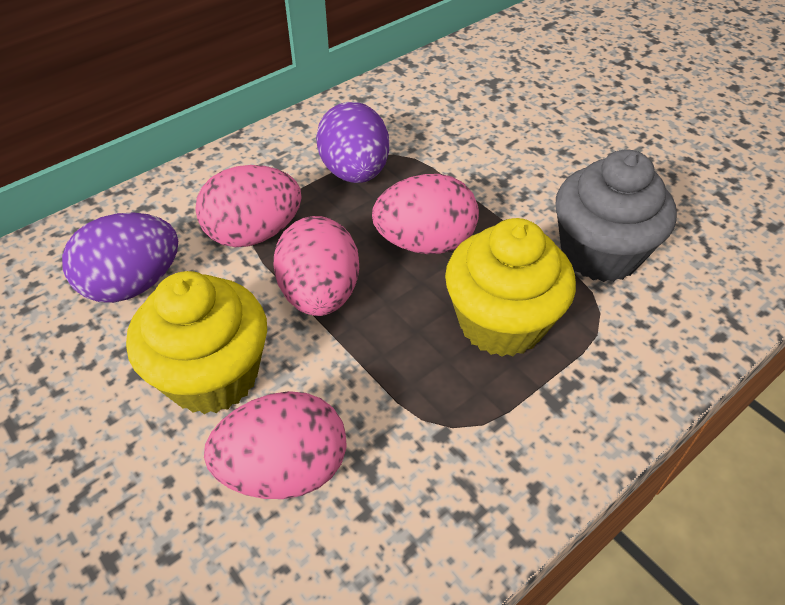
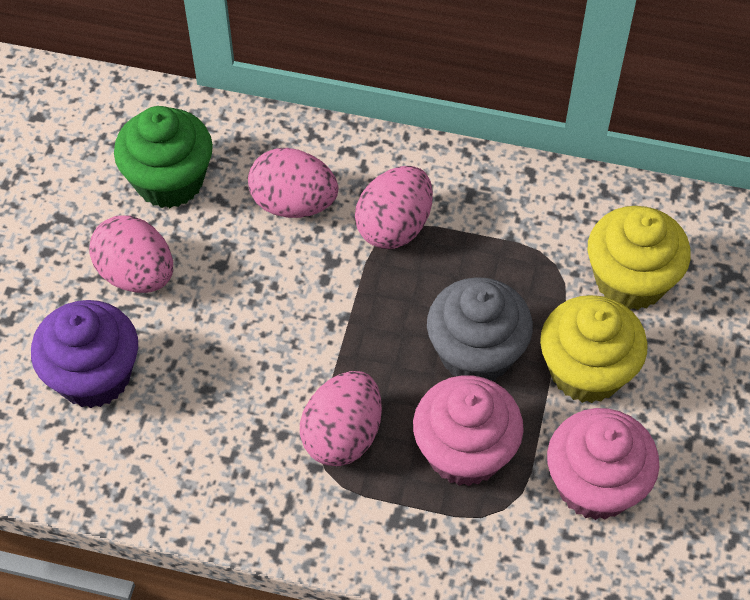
green cupcake: none = 0 -> [114,106,213,208] = 1
pink cupcake: none = 0 -> [413,375,524,486] [547,408,659,520] = 2
purple cupcake: none = 0 -> [31,300,138,408] = 1
purple egg: [62,213,178,303] [316,102,389,183] = 2 -> none = 0

